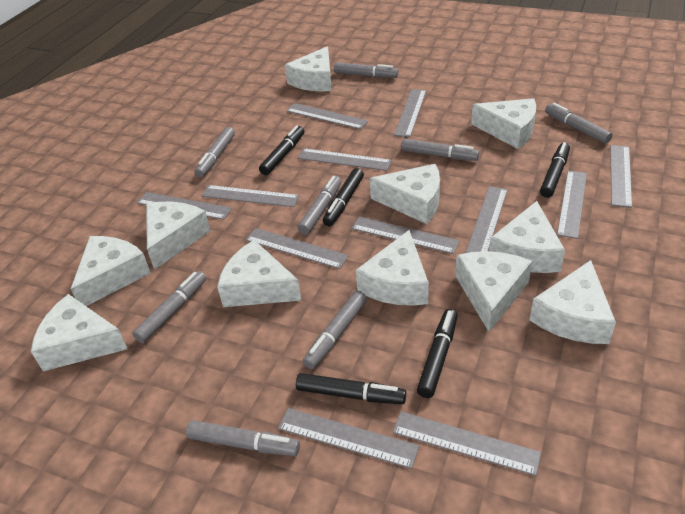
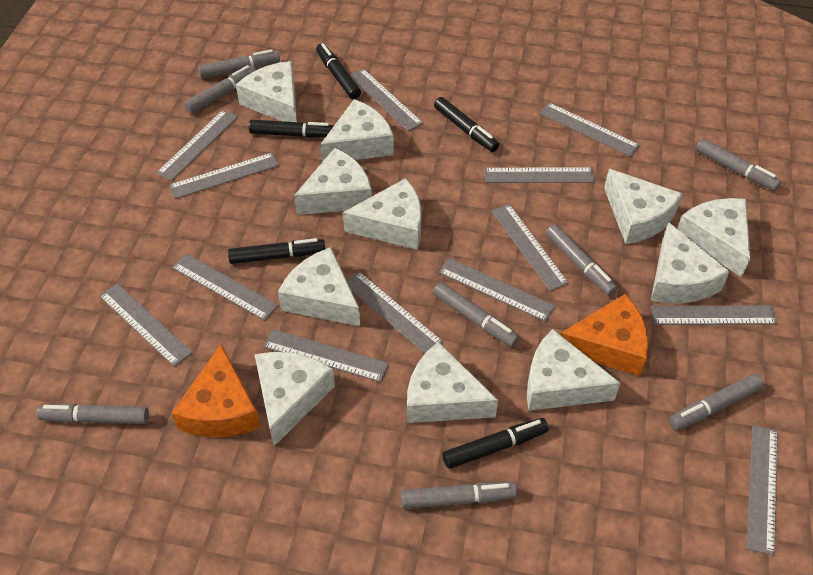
grey ruler: [137,192,232,220] [202,185,299,207] [246,228,349,269] [278,408,419,469] [286,103,368,129] [298,148,392,171] [352,217,459,254] [392,411,541,476] [394,89,426,137] [466,186,508,253] [557,171,587,239] [610,145,632,208] = 12 -> [100,283,192,367] [156,110,238,181] [169,153,279,199] [172,254,278,321] [263,329,389,382] [347,272,443,353] [350,69,423,131] [439,258,555,322] [484,168,595,183] [491,204,569,291] [539,103,640,157] [651,306,777,325] [747,425,778,556] = 13
orange cheese: none = 0 -> [172,344,261,438] [560,294,648,376] = 2

